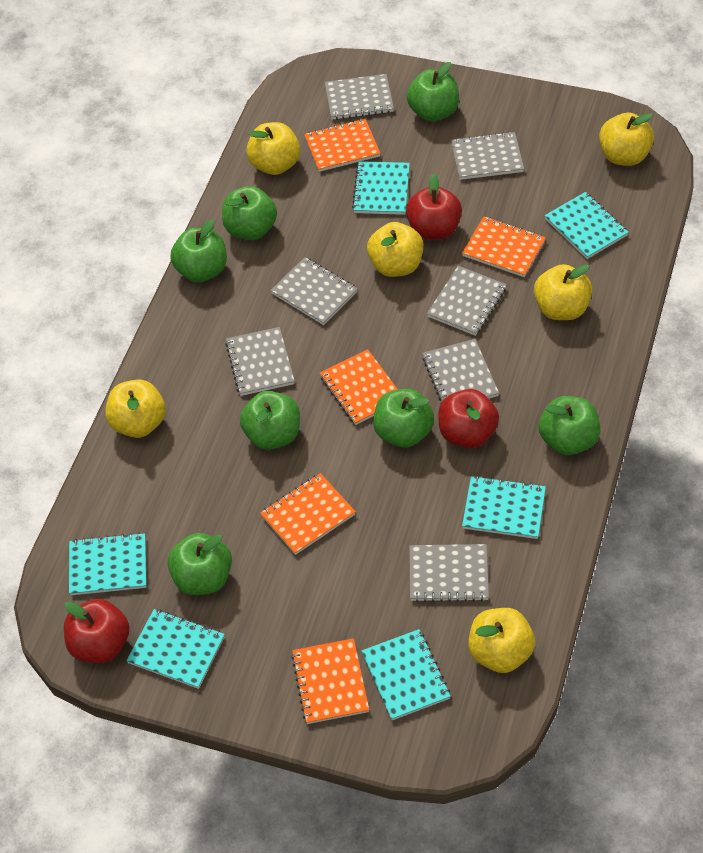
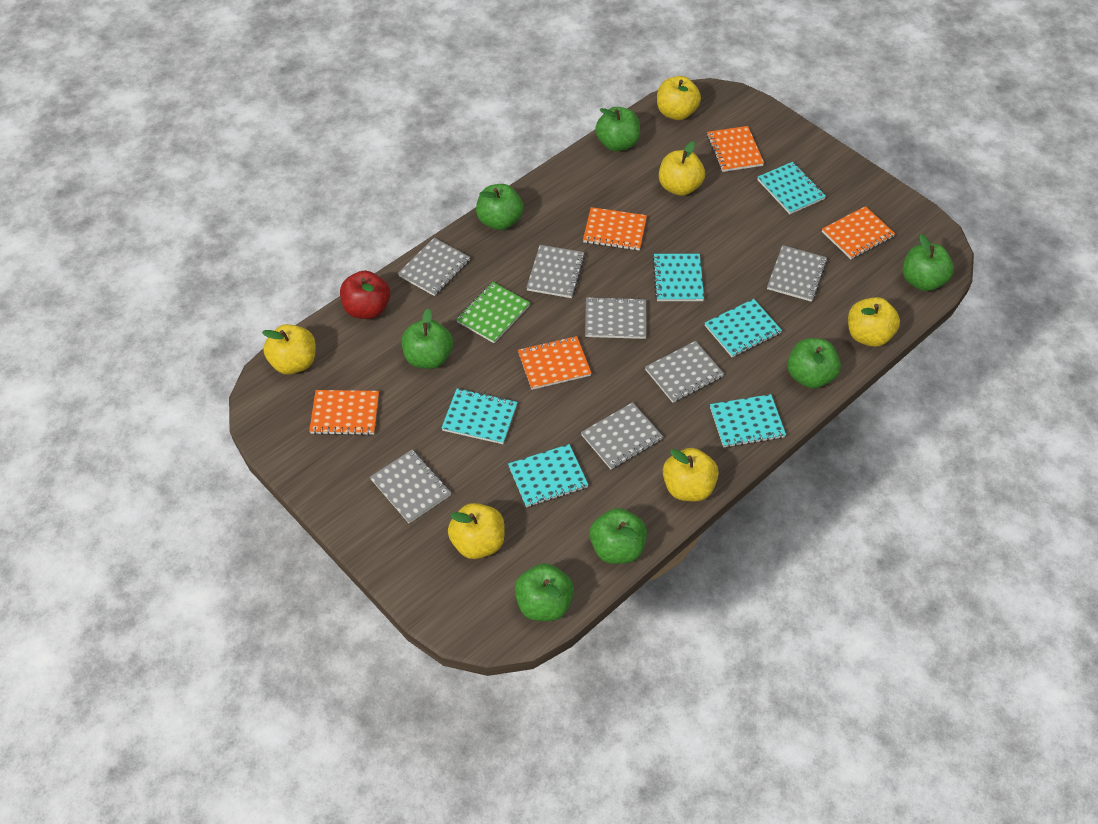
green notebook: none = 0 -> [456,282,530,343] = 1
red apple: [64,599,130,663] [406,174,462,240] [438,389,499,448] = 3 -> [340,270,390,319] = 1

